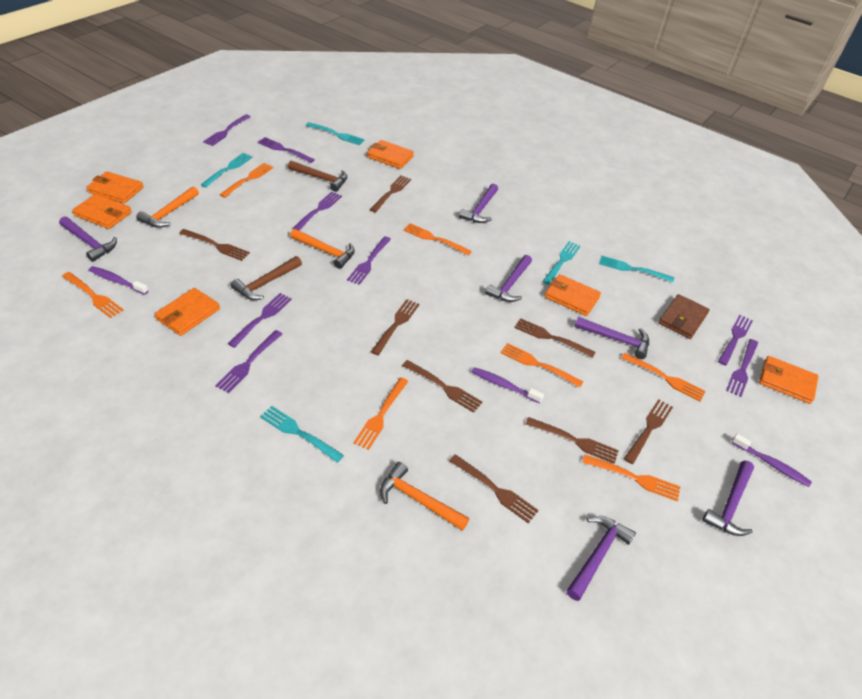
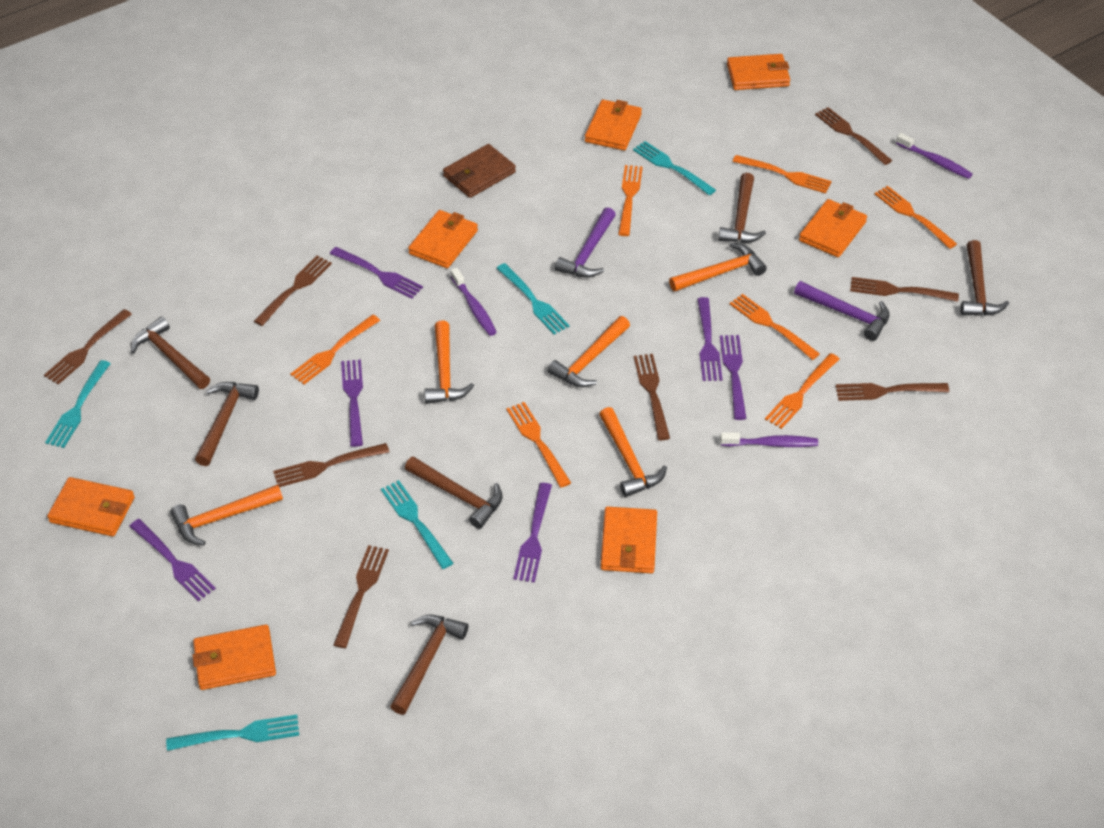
brown hammer: [231,256,302,300] [288,161,347,192] = 2 -> [131,317,210,389] [195,382,259,466] [390,615,468,715] [405,456,503,529] [718,173,766,243] [961,240,1009,316] = 6
orange hammer: [136,186,199,228] [290,229,355,269] [380,462,469,531] = 3 -> [170,485,283,545] [424,321,474,404] [547,316,630,387] [599,407,667,497] [669,243,767,291] = 5
orange wallet: [72,194,132,229] [86,171,144,203] [155,288,220,336] [367,140,414,169] [545,274,601,316] [759,356,818,404] = 6 -> [47,477,135,536] [192,625,276,690] [408,210,478,268] [585,100,642,150] [601,507,657,573] [727,54,790,90] [799,199,867,257] = 7
purple fork: [203,115,250,146] [215,330,282,393] [228,293,292,348] [257,137,315,163] [293,192,342,230] [347,236,391,285] [718,315,753,366] [726,339,758,397] = 8 -> [129,519,216,601] [330,247,423,299] [341,359,363,447] [513,483,552,583] [697,297,722,381] [720,335,747,420] = 6
purple hammer: [59,217,117,262] [459,184,498,223] [485,255,532,302] [567,516,636,601] [574,317,649,359] [702,461,754,536] = 6 -> [555,207,616,278] [794,281,890,341] = 2

